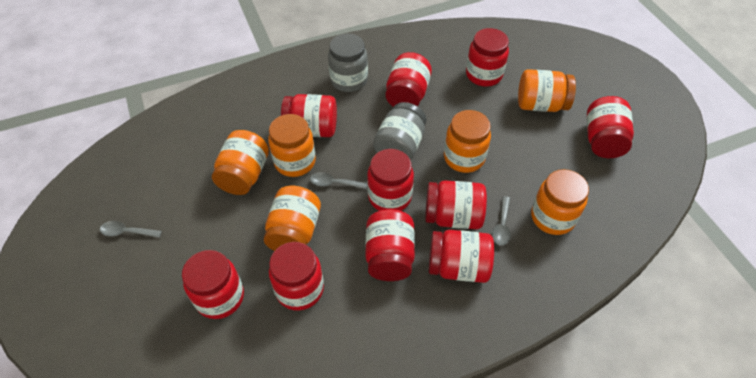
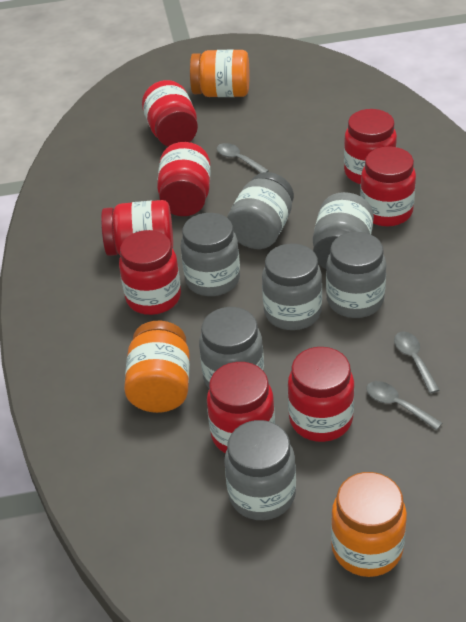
grey jar: [328,33,368,92] [373,102,426,160] = 2 -> [181,213,240,296] [199,307,264,388] [224,420,296,520] [227,172,294,249] [262,244,322,330] [313,192,374,270] [326,232,386,318] = 7
orange jar: [212,130,269,195] [264,186,321,251] [268,114,316,177] [444,110,491,173] [518,69,576,112] [531,169,589,235] = 6 -> [124,321,190,413] [190,50,249,97] [331,472,407,577] = 3
red jar: [182,250,244,319] [269,242,324,311] [281,94,337,137] [365,209,415,281] [367,149,414,211] [386,52,432,107] [425,180,487,229] [429,230,494,283] [466,28,509,87] [587,96,634,158] = 10 -> [101,200,173,256] [119,230,181,315] [142,80,198,147] [157,142,211,216] [207,362,275,453] [288,347,354,442] [344,109,397,185] [360,146,416,227] = 8

